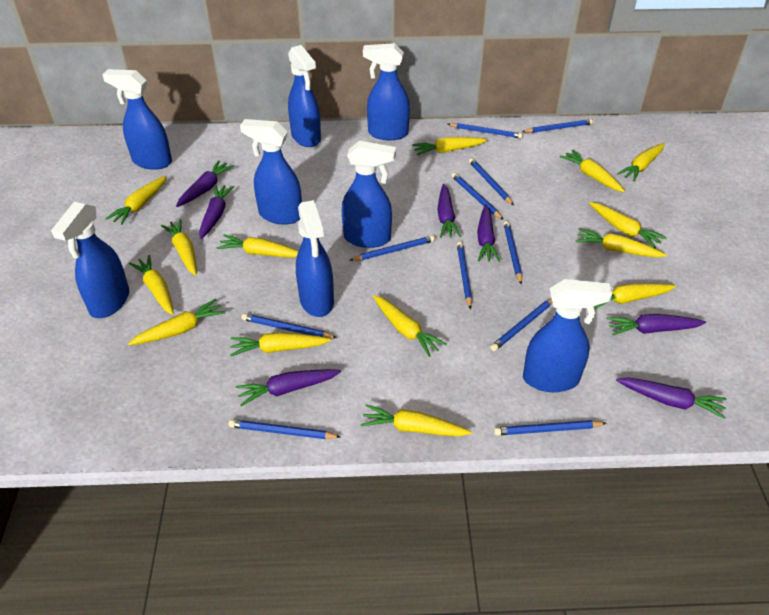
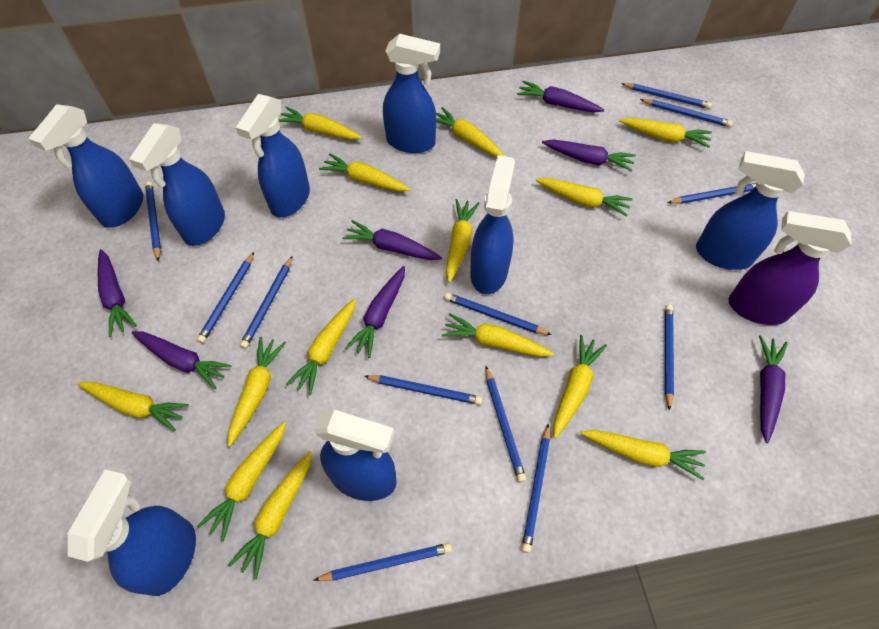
blue pencil: [228,419,341,439] [241,313,337,338] [349,235,435,261] [448,123,523,138] [451,173,504,220] [457,242,472,309] [469,158,514,206] [490,298,552,351] [494,420,606,436] [504,221,522,284] [522,119,594,133] = 11 -> [145,181,161,261] [197,252,254,343] [240,256,293,349] [314,543,452,581] [365,375,483,405] [444,293,552,335] [485,366,526,482] [522,423,550,553] [621,83,712,109] [640,99,733,127] [665,305,674,411] [667,183,756,204] = 12
purple spray bottle: none = 0 -> [729,211,851,325] = 1

